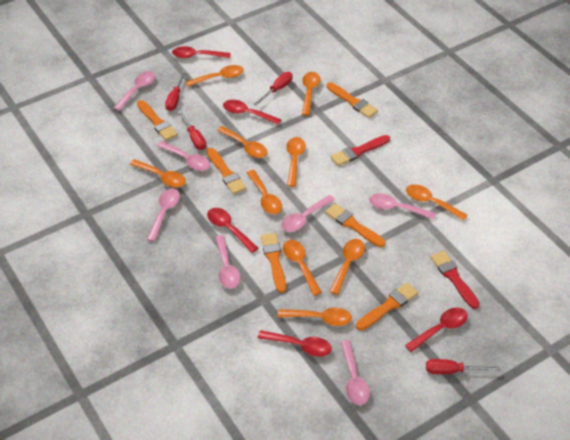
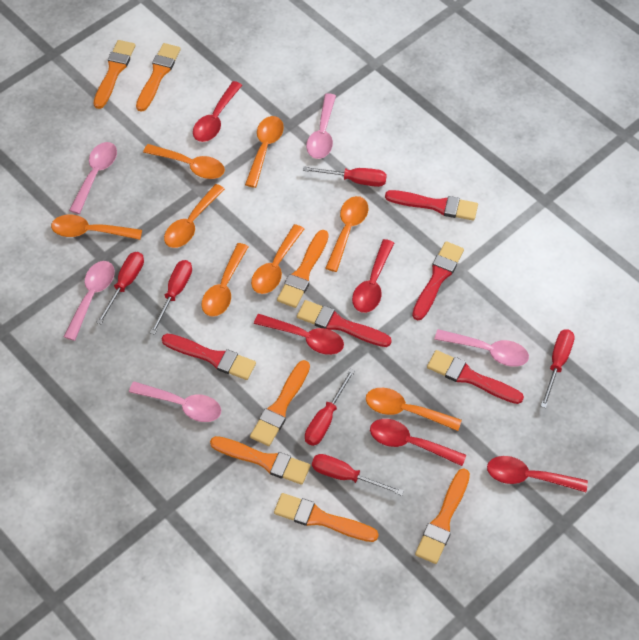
orange brush: [137,100,178,141] [207,148,246,194] [261,233,286,293] [325,203,385,247] [327,82,378,118] [356,283,418,331] = 6 -> [93,40,135,109] [136,43,181,112] [210,436,310,485] [250,360,310,446] [274,493,379,542] [277,230,329,308] [415,469,470,564] = 7
orange spoon: [129,159,186,188] [186,65,244,87] [217,126,267,158] [247,170,282,214] [278,307,352,326] [283,240,322,296] [286,137,306,187] [302,72,320,116] [329,239,365,295] [406,184,468,221] = 10 -> [51,215,142,240] [143,144,225,179] [164,184,225,248] [202,243,248,317] [245,116,284,188] [251,224,304,294] [325,196,368,272] [366,388,462,431] = 8
pink spoon: [114,71,155,111] [146,189,180,242] [157,141,210,171] [215,235,241,289] [281,195,335,232] [341,340,370,405] [369,193,436,220] = 7 -> [64,261,115,341] [69,142,117,214] [129,381,221,422] [306,93,336,159] [434,329,529,367] = 5
red brush: [331,135,390,166] [431,251,480,309] = 2 -> [161,334,256,380] [297,300,392,347] [385,190,478,221] [412,241,464,320] [427,350,524,404] = 5
red screwdriver: [165,71,186,111] [178,110,206,150] [254,72,293,106] [426,359,500,374] = 4 -> [96,252,144,324] [150,260,192,335] [303,167,387,187] [305,368,355,446] [312,454,404,496] [540,330,575,408] = 6

